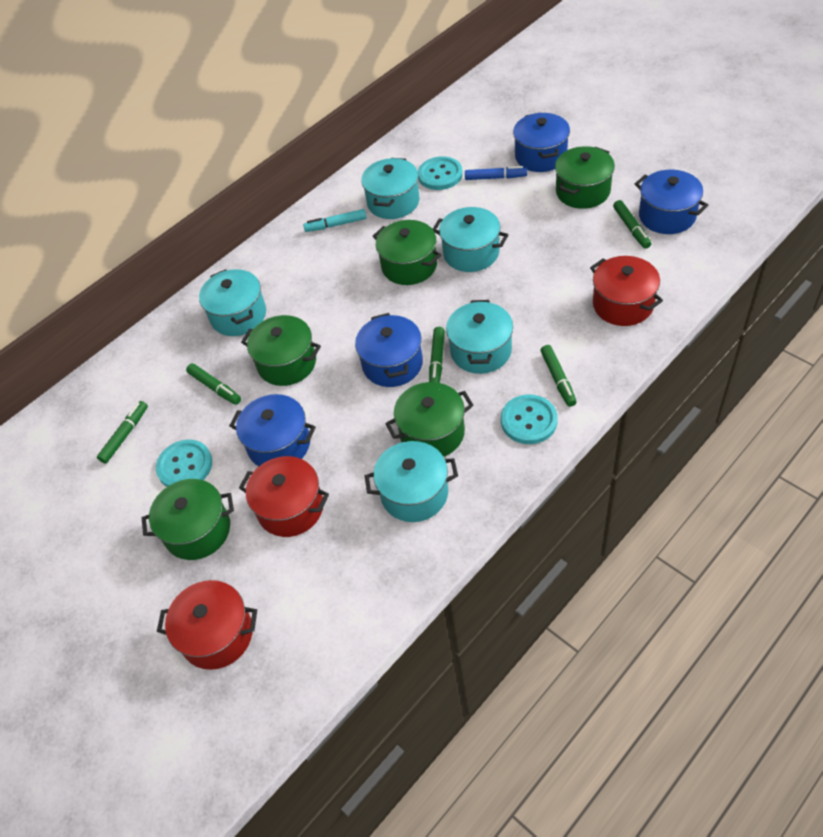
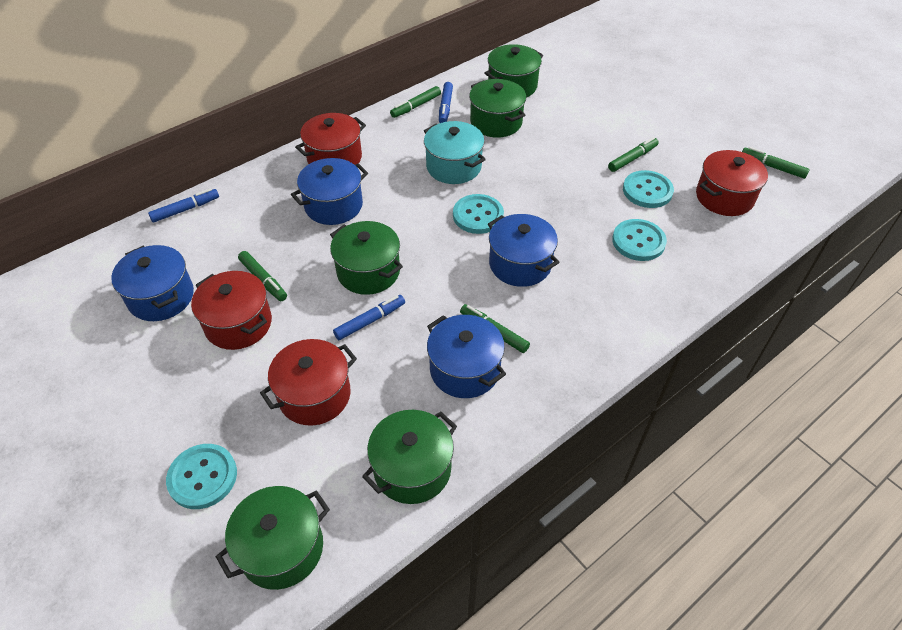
blue marker: [465,166,527,180] = 1 -> [148,188,219,222] [333,295,405,340] [439,82,453,123] = 3
red pot: [157,580,257,670] [239,456,329,537] [590,256,663,326] = 3 -> [191,271,272,350] [260,339,357,426] [295,113,366,165] [696,150,768,216] = 4
turquoise button: [156,440,212,487] [418,156,463,190] [501,395,558,444] = 3 -> [166,444,237,509] [453,194,504,234] [612,219,667,261] [623,170,674,208] = 4
turquoise marker: [303,209,367,232] = 1 -> none = 0
turquoise pot: [199,269,266,336] [361,158,420,219] [365,441,458,522] [433,207,508,272] [446,300,513,374] = 5 -> [424,121,486,184] = 1

